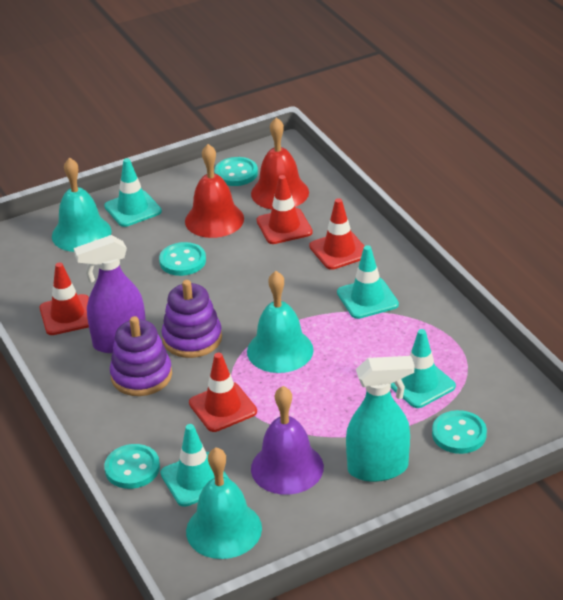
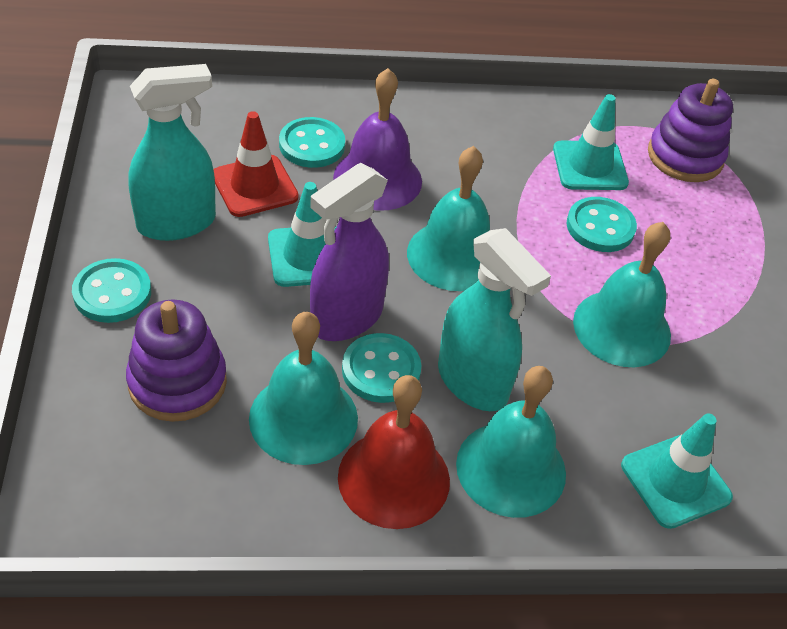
red bell: [185,144,244,238] [251,117,309,210] = 2 -> [338,375,450,529] = 1
red traffic cone: [40,262,89,335] [189,353,257,432] [257,175,313,244] [309,198,364,270] = 4 -> [214,111,299,217] = 1
turquoise bell: [52,158,111,252] [186,447,262,559] [247,271,314,373] = 3 -> [249,312,358,465] [407,146,490,291] [456,366,566,518] [573,222,671,367] = 4
turquoise spray bottle: [346,356,414,482] = 1 -> [128,64,216,241] [438,228,551,411] = 2
turquoise traffic cone: [104,158,162,227] [160,424,229,507] [337,245,399,319] [391,329,456,408] = 4 -> [268,182,337,287] [553,94,629,190] [621,413,733,529] = 3

